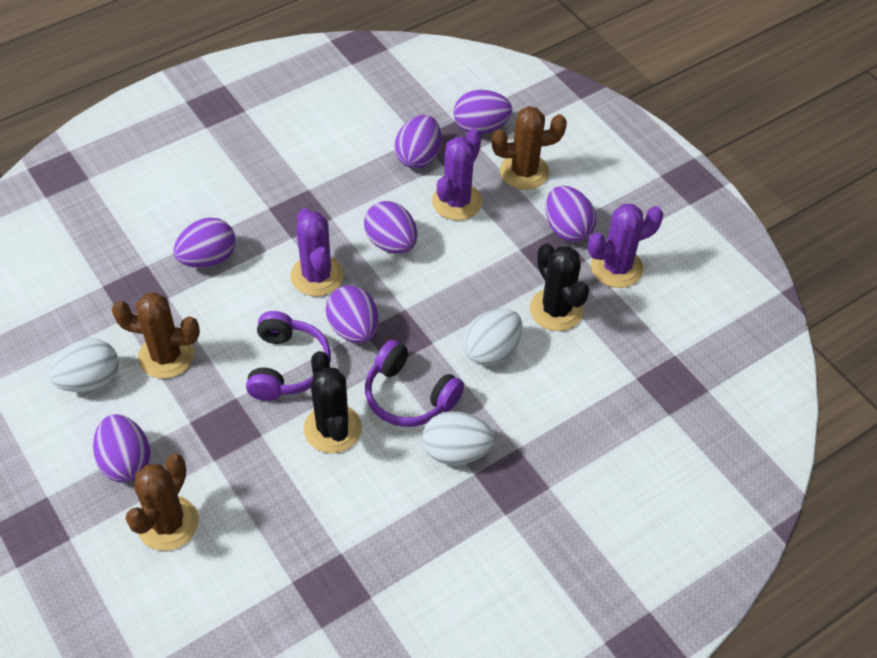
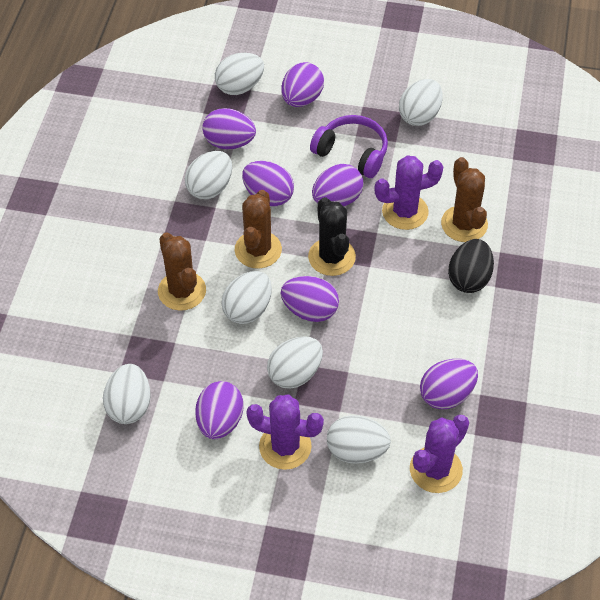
black cactus: [304,351,362,453] [530,243,589,331] = 2 -> [308,197,356,276] = 1
black egg: none = 0 -> [448,239,494,293] = 1
purple headphones: [246,311,331,401] [365,340,464,427] = 2 -> [310,115,388,178] = 1
white egg: [48,338,119,392] [422,412,494,465] [463,308,523,366] = 3 -> [103,364,151,424] [185,151,232,199] [215,53,264,95] [221,271,272,324] [267,336,323,389] [327,415,391,464] [399,79,443,126] = 7

